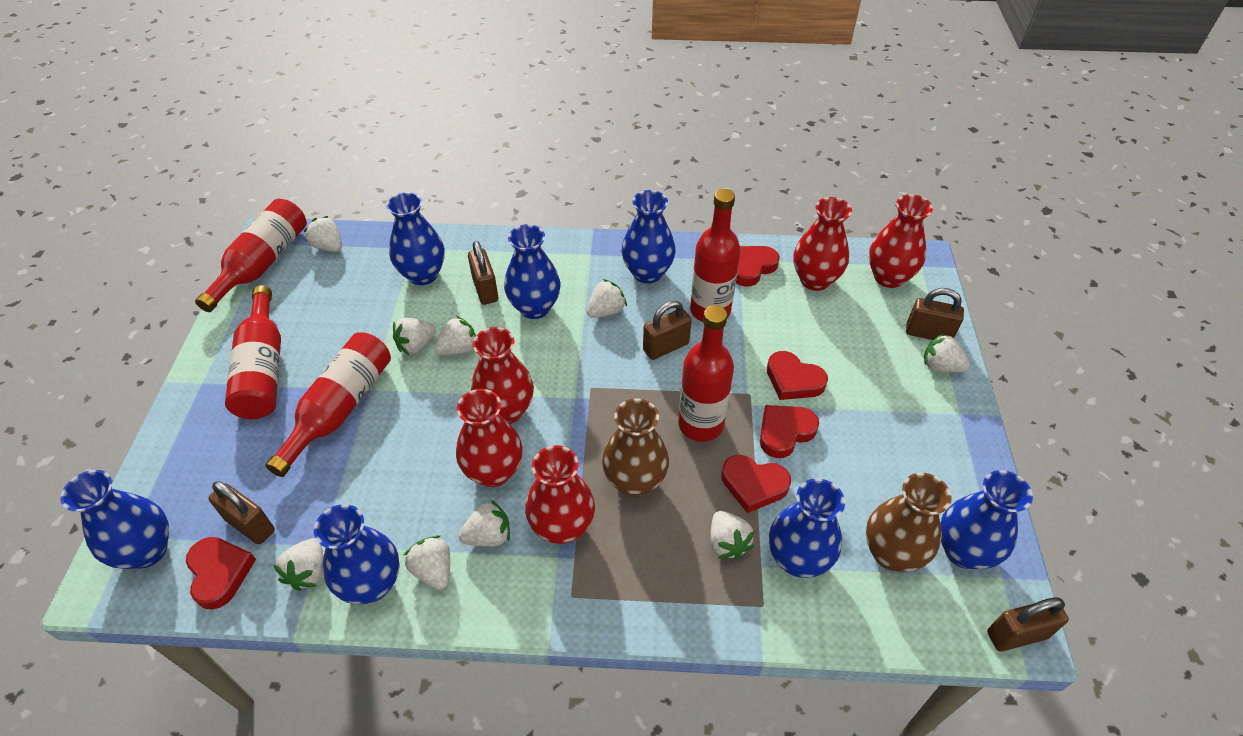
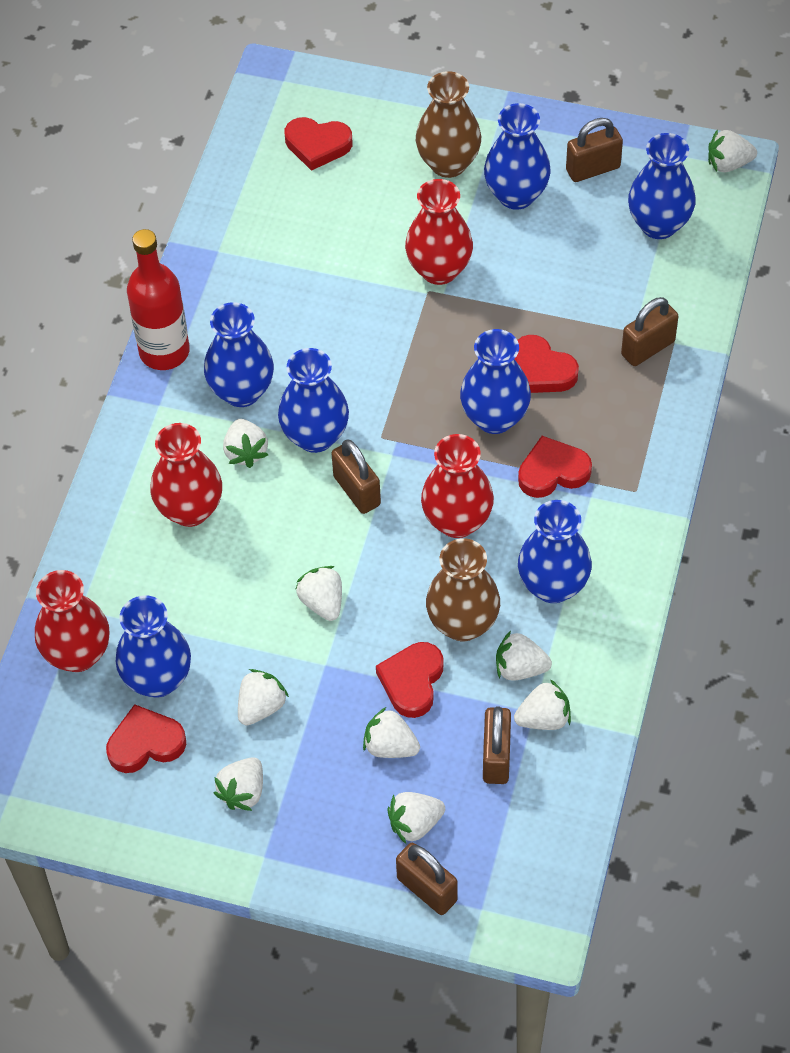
red bottle: [195,199,307,312] [225,285,281,419] [265,333,391,477] [678,305,734,442] [690,189,740,322] = 5 -> [127,229,190,370] = 1
red vase: [456,389,523,487] [471,327,534,424] [525,445,595,544] [793,197,852,291] [869,194,933,288] = 5 -> [35,570,110,672] [150,423,222,527] [405,179,473,285] [421,434,494,538] = 4

